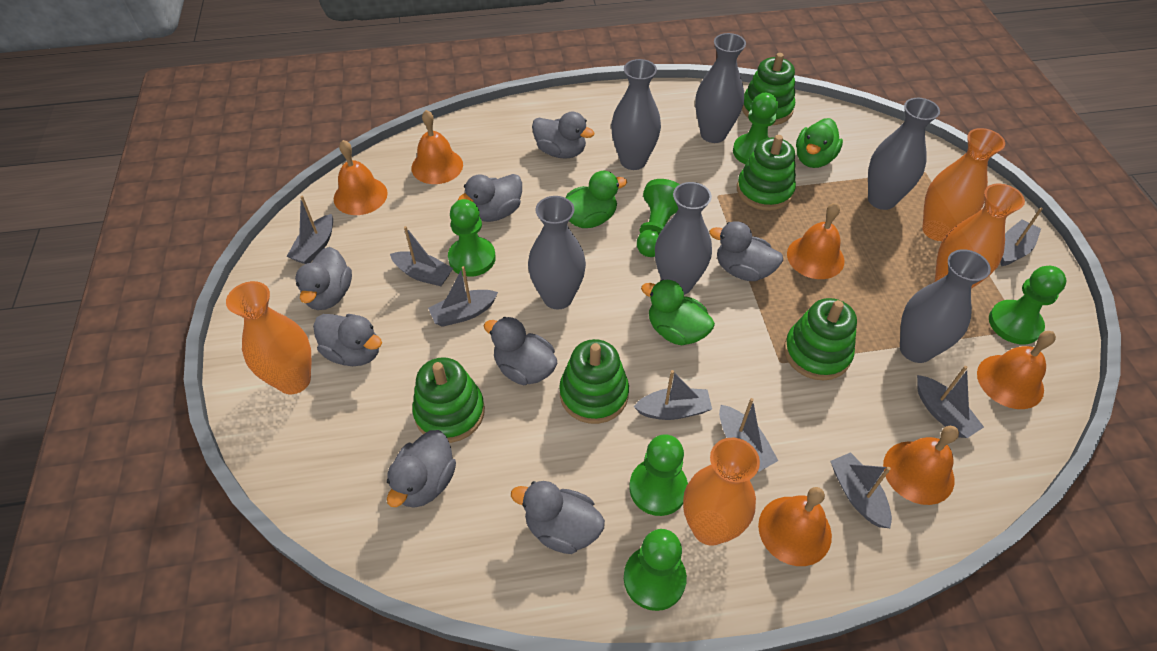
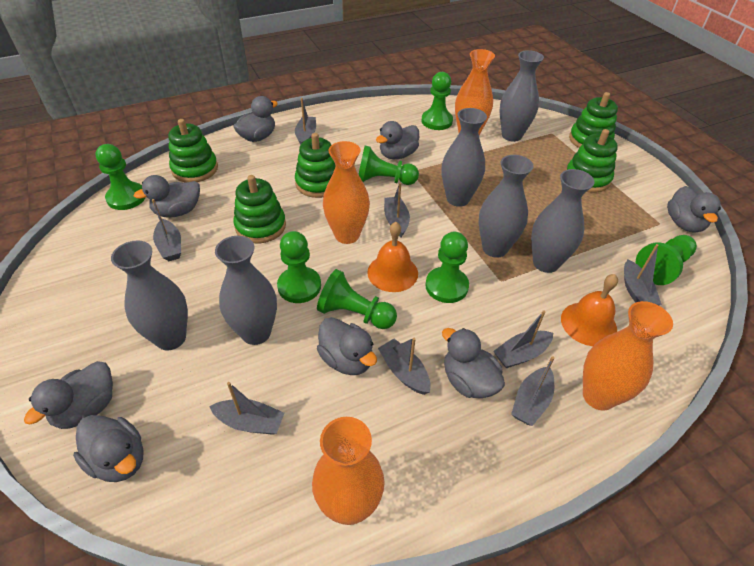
green duck: [565,171,627,228] [641,279,715,345] [796,118,843,168] = 3 -> none = 0
green pawn: [448,199,496,277] [624,529,687,611] [629,434,688,516] [637,179,680,257] [733,93,778,164] [989,266,1067,344] = 6 -> [95,144,146,210] [277,231,321,303] [317,269,397,329] [358,146,419,185] [422,72,453,130] [425,232,469,303] [636,235,697,285] = 7
orange bell: [334,140,388,215] [411,110,463,184] [758,487,832,566] [787,203,844,279] [883,426,959,505] [977,331,1056,409] = 6 -> [367,222,418,292] [561,274,618,346] = 2

